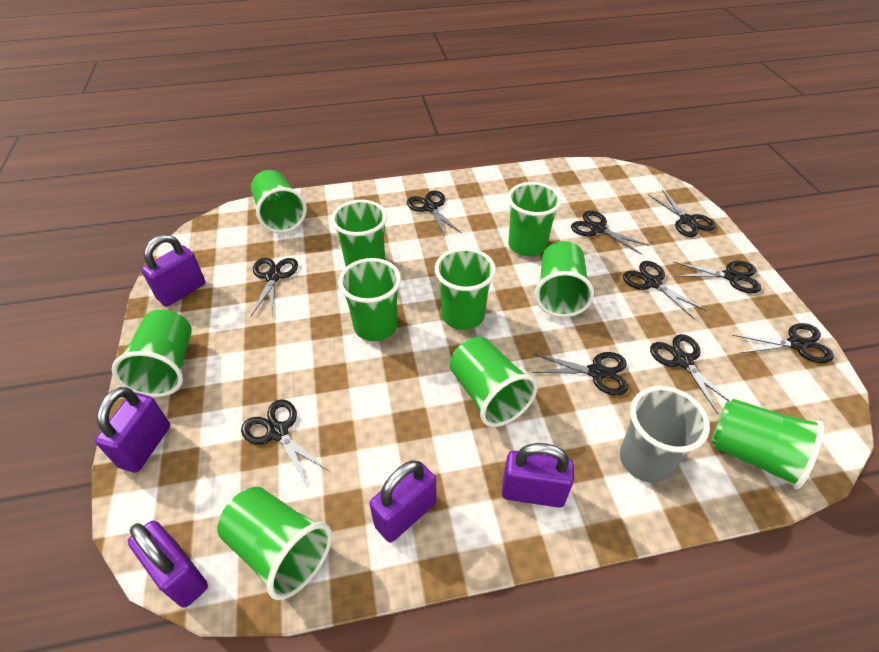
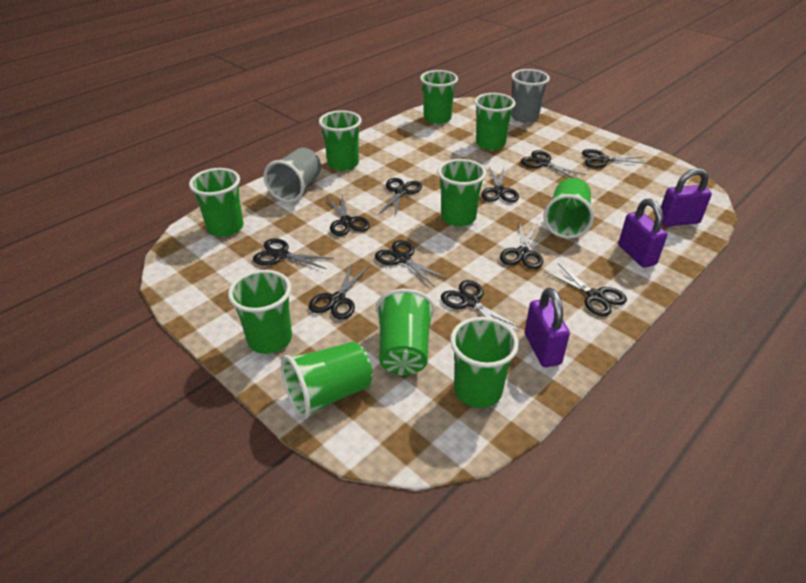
black scissors: [241,399,329,486] [251,258,298,316] [407,191,461,236] [531,352,628,395] [571,211,650,254] [623,261,708,319] [648,190,716,237] [650,334,731,414] [673,261,761,293] [732,323,834,363] = 10 -> [253,239,334,269] [309,263,369,320] [326,196,370,236] [375,240,448,287] [379,178,422,216] [441,280,521,328] [481,167,519,202] [500,222,543,269] [521,150,586,178] [545,263,627,316] [582,149,648,168] = 11
grey cup: [620,386,710,483] = 1 -> [263,148,321,203] [511,69,550,123] = 2
purple padlock: [95,387,170,473] [128,520,208,608] [141,235,205,306] [369,460,436,543] [502,443,574,508] = 5 -> [525,288,570,367] [618,198,667,268] [661,168,712,227] = 3

